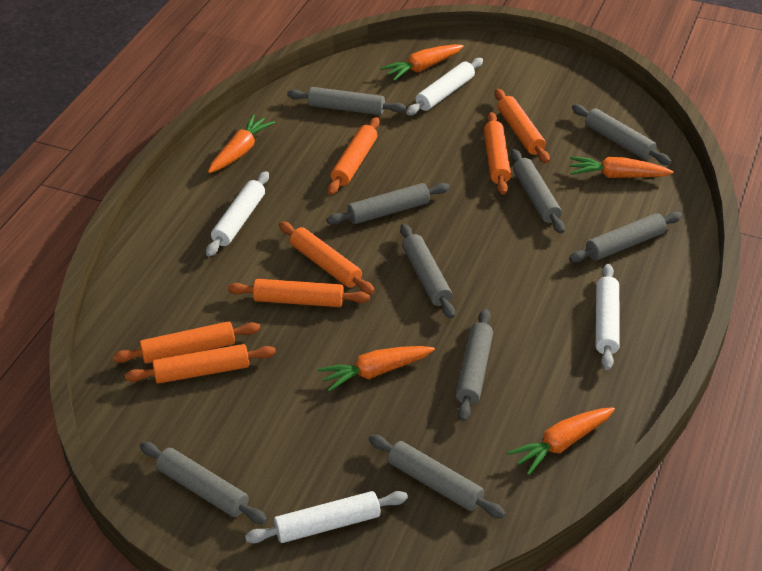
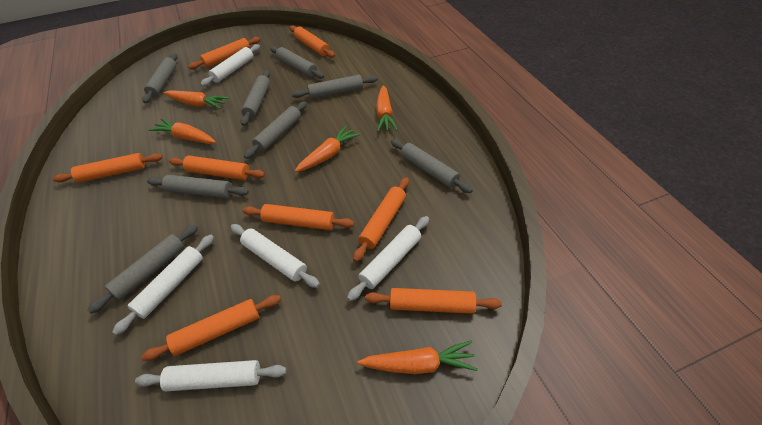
grey rolling pin: [140,442,267,524] [287,87,406,115] [326,183,450,225] [369,435,506,519] [400,224,455,319] [456,309,493,421] [511,149,565,233] [569,212,682,262] [572,104,671,165] = 9 -> [87,225,198,314] [142,53,177,103] [147,175,249,198] [241,70,270,126] [244,101,307,159] [270,46,324,79] [292,75,378,99] [391,139,473,193] = 8
orange rolling pin: [113,321,261,364] [125,344,276,384] [228,279,370,307] [279,221,375,294] [328,117,380,195] [484,112,511,195] [495,89,550,163] = 7 -> [53,153,163,183] [141,295,281,361] [169,155,265,180] [188,37,261,69] [243,204,354,230] [290,25,335,58] [353,177,409,262] [365,288,502,314] = 8
white rolling pin: [206,171,269,257] [245,491,408,543] [406,58,483,115] [596,264,620,370] = 4 -> [112,235,214,335] [135,360,287,392] [200,44,260,87] [230,224,320,288] [347,216,429,301] = 5

